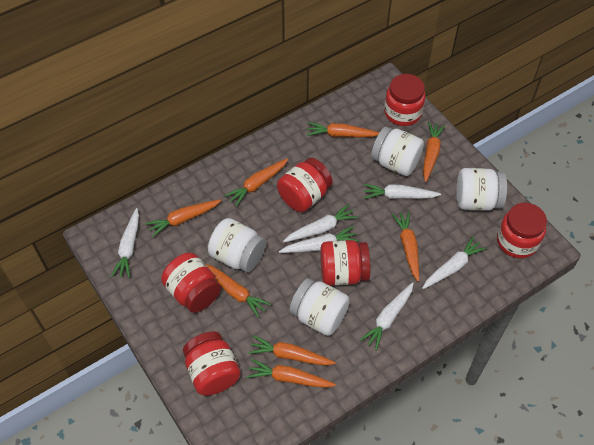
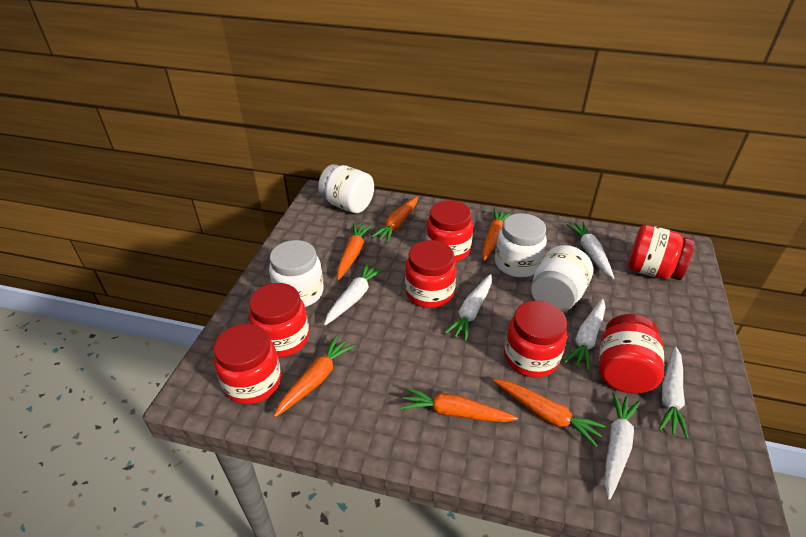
orange carrot: [145,199,222,237] [206,264,271,318] [224,158,288,207] [247,359,336,388] [248,335,336,366] [307,122,379,137] [392,211,419,282] [423,122,445,182] = 8 -> [274,336,355,417] [337,223,372,280] [371,196,418,243] [400,387,518,422] [482,209,512,261] [493,379,606,447] = 6
red jar: [161,253,221,313] [183,331,241,396] [277,158,333,212] [320,240,370,286] [384,74,426,126] [497,203,547,258] = 6 -> [213,324,281,404] [249,283,309,357] [405,240,457,308] [426,200,473,262] [504,301,567,378] [599,314,664,393] [628,225,695,280] = 7

